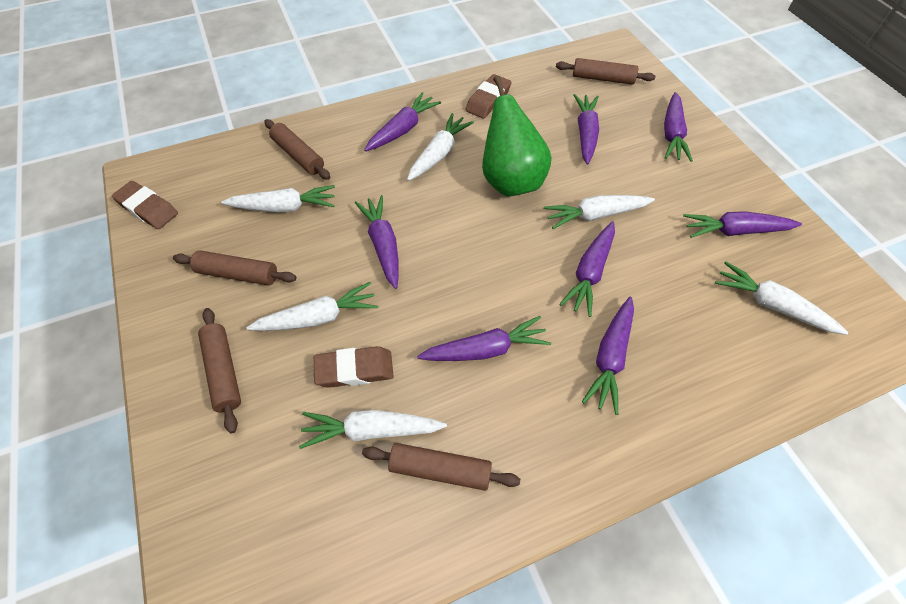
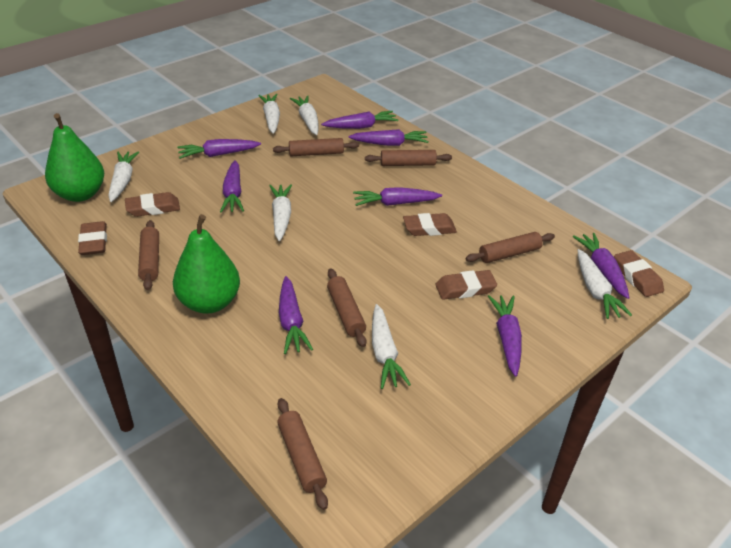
brown eraser: [112,181,178,229] [314,346,394,388] [466,74,512,119] = 3 -> [78,221,107,255] [125,192,180,217] [403,213,457,236] [435,270,497,300] [614,250,664,297] = 5
brown rolling pin: [173,250,297,286] [198,308,241,433] [264,119,330,180] [362,443,520,491] [556,58,656,85] = 5 -> [138,220,159,290] [273,138,359,156] [277,398,328,510] [327,269,367,347] [365,150,452,166] [466,232,555,263] = 6
green pear: [482,75,552,197] = 1 -> [45,113,104,202] [173,214,240,314] = 2

